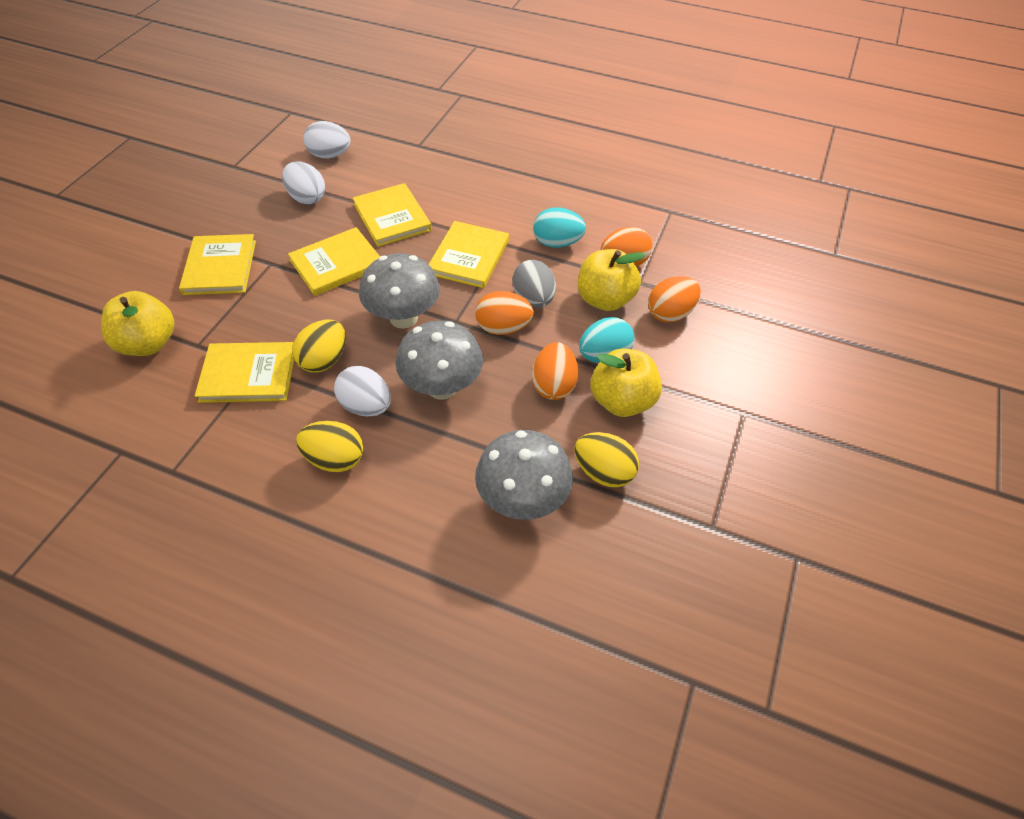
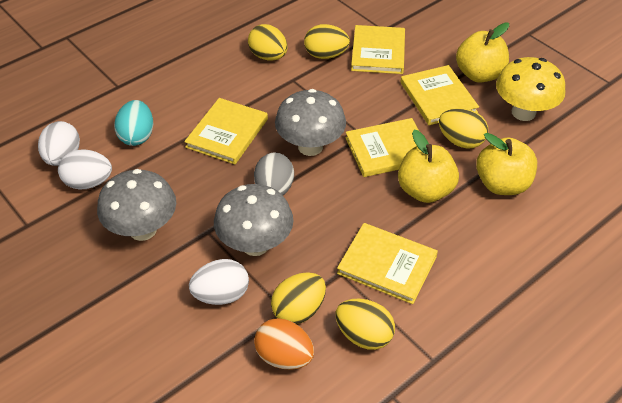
orange egg: [475,291,534,335] [532,342,579,400] [600,227,652,266] [648,276,701,322] = 4 -> [254,318,314,370] = 1
turquoise egg: [533,208,586,248] [579,317,635,363] = 2 -> [114,100,153,146] = 1
yellow egg: [292,320,346,373] [296,421,363,472] [574,432,639,487] = 3 -> [248,24,288,60] [271,272,326,324] [304,24,350,59] [336,299,395,350] [439,108,488,149] = 5
yellow mushroom: none = 0 -> [496,57,565,121] = 1

